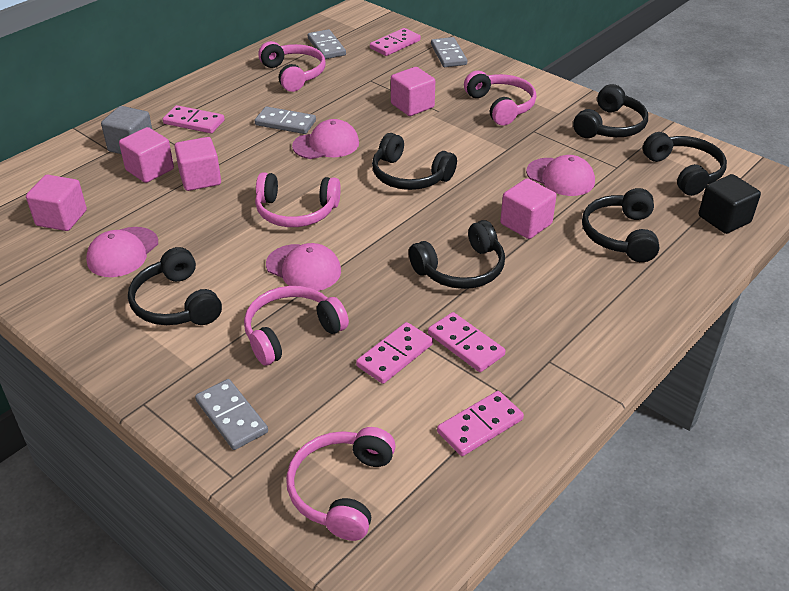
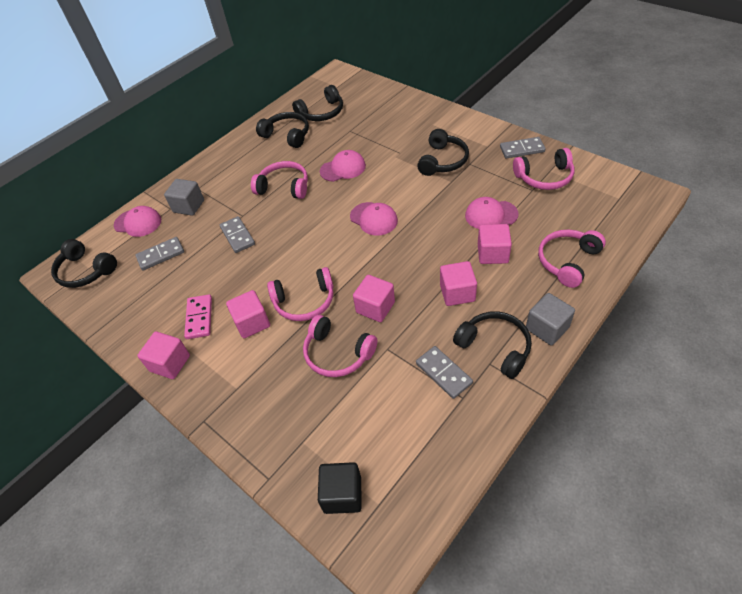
black headphones: [128,247,222,325] [372,133,457,190] [409,220,505,289] [573,84,648,138] [582,188,659,262] [643,132,727,196] = 6 -> [51,239,117,288] [256,112,309,148] [292,85,343,121] [417,129,469,176] [453,311,532,379] = 5
grey cube: [101,106,152,154] = 1 -> [164,179,204,216] [526,293,575,346] = 2
pink domino: [163,105,225,133] [356,322,433,384] [370,28,421,56] [428,312,505,372] [437,391,524,456] = 5 -> [184,294,212,339] = 1

